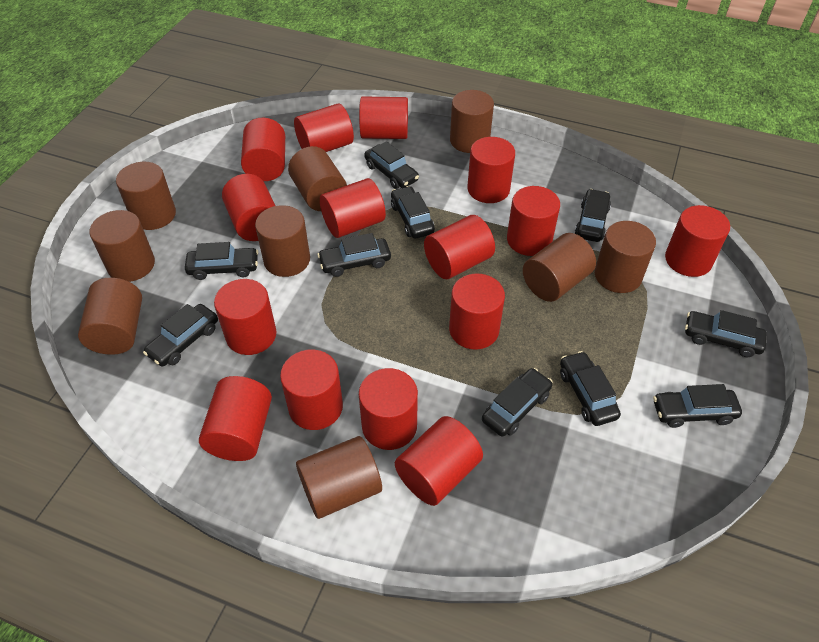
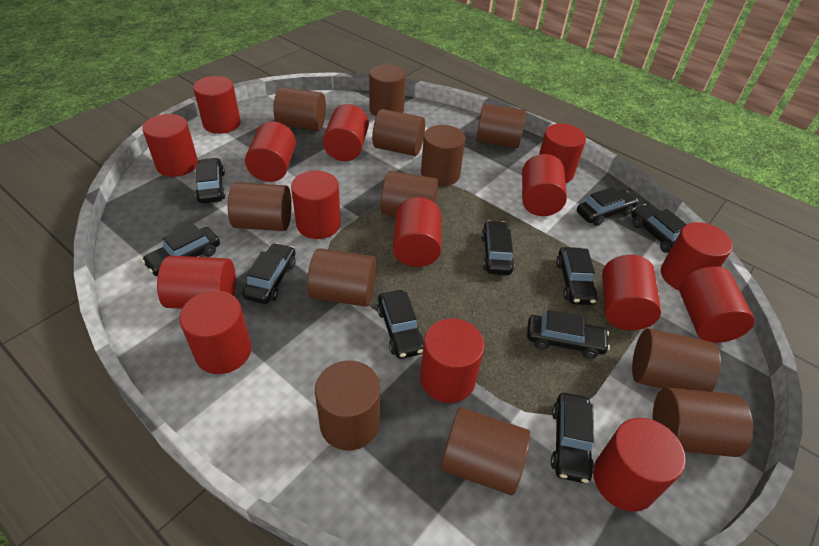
brown cylinder: [78,278,142,355] [90,210,155,282] [116,162,176,230] [255,205,310,277] [288,146,347,211] [296,436,382,519] [450,90,494,153] [523,233,596,302] [595,221,656,293] = 9 -> [228,182,292,231] [273,87,326,131] [307,248,376,307] [315,360,380,451] [369,64,406,116] [372,109,425,156] [381,171,438,216] [421,125,465,186] [441,407,531,495] [476,104,526,148] [632,328,721,392] [653,387,753,457] = 12

